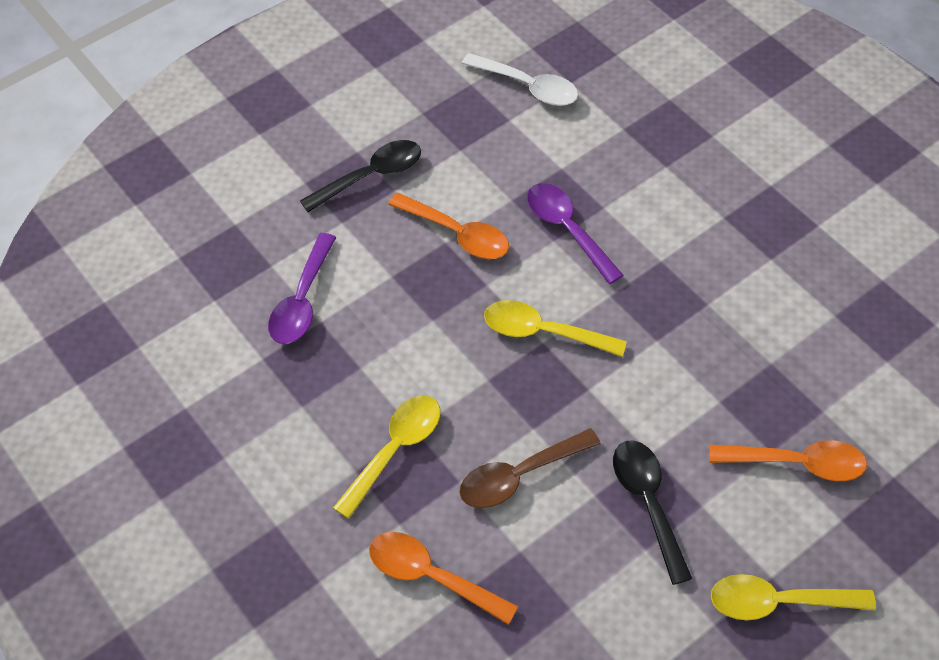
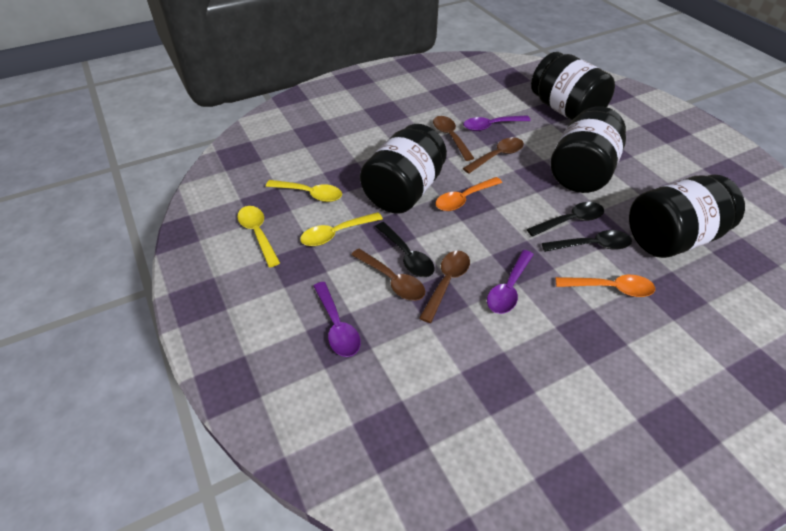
black jar: none = 0 -> [360,124,447,214] [531,52,615,120] [550,106,626,193] [629,174,745,258] = 4
black spoon: [300,140,421,212] [613,440,692,585] = 2 -> [375,222,434,277] [527,202,604,237] [542,230,632,252] = 3
brown spoon: [459,428,601,508] = 1 -> [351,249,425,301] [419,251,470,323] [433,116,474,161] [463,138,524,174] = 4
orange spoon: [369,532,518,625] [388,193,509,259] [710,440,867,481] = 3 -> [435,177,502,211] [556,275,655,297] = 2
purple spoon: [268,233,336,344] [527,183,624,284] = 2 -> [314,282,361,357] [463,115,531,131] [487,250,534,314] = 3
white spoon: [462,53,578,106] = 1 -> none = 0

